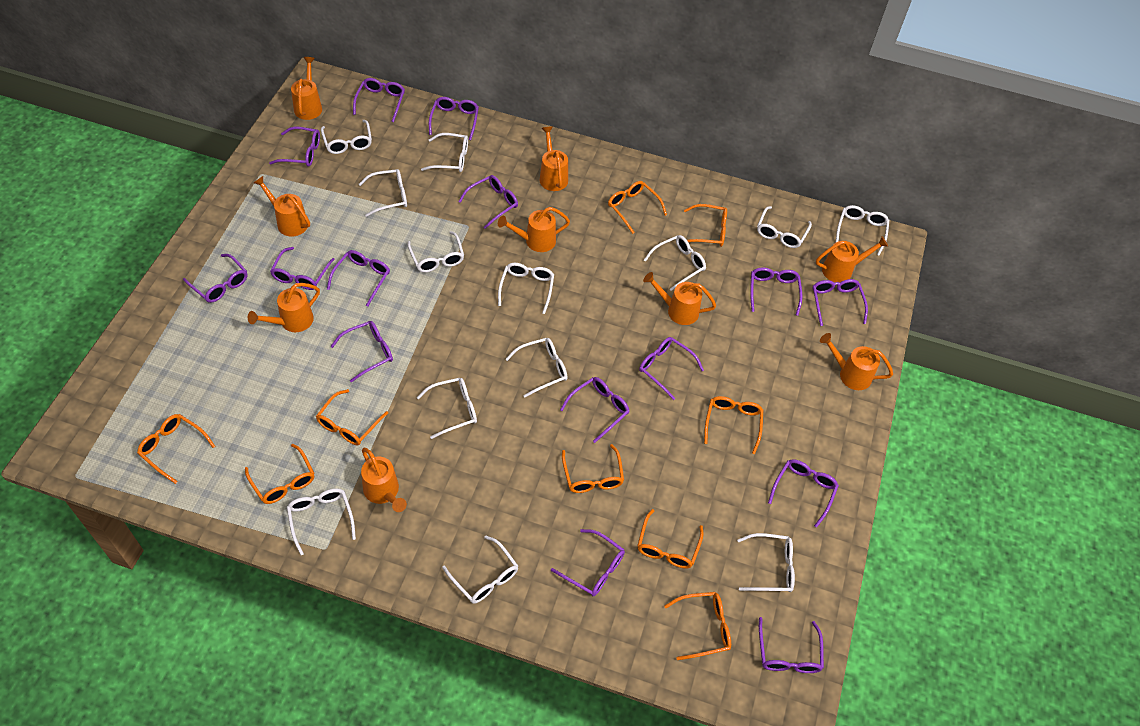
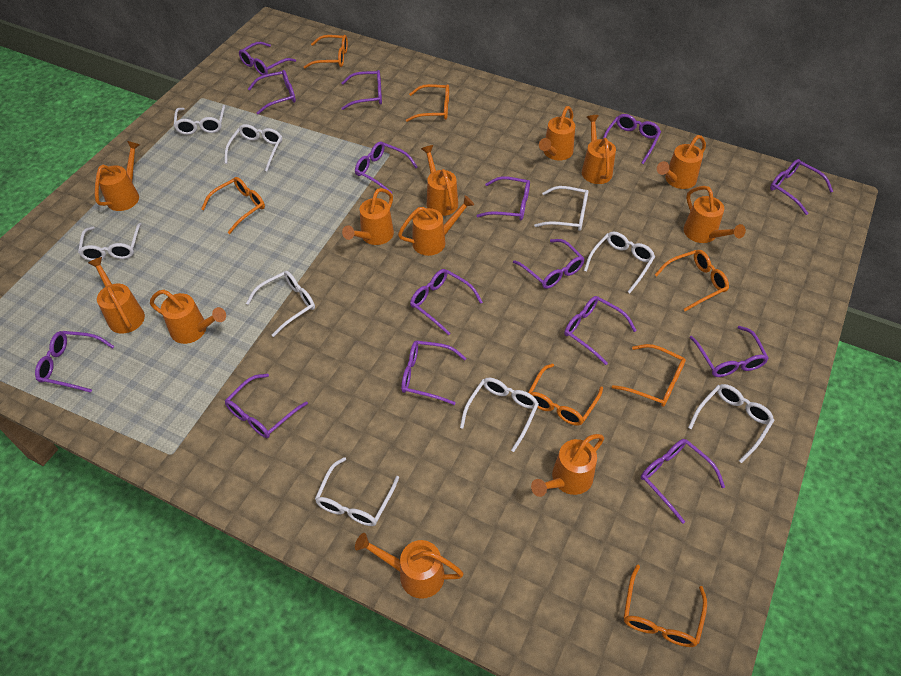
orange glasses: [137,414,215,484] [245,444,314,504] [316,389,388,445] [562,444,624,493] [608,181,667,234] [637,509,704,569] [664,592,731,660] [684,204,727,247] [704,396,763,454] = 9 -> [201,177,265,234] [304,35,348,68] [406,84,449,122] [528,363,603,426] [612,344,686,407] [624,564,707,647] [655,250,729,311] = 7
orange watering can: [248,283,320,332] [254,176,310,237] [291,57,322,120] [361,448,407,512] [498,207,570,252] [540,126,568,191] [643,272,716,325] [816,236,888,282] [820,333,893,390] = 9 -> [88,257,145,334] [95,141,140,211] [150,290,226,344] [342,188,394,245] [355,533,464,599] [398,195,474,256] [421,145,458,216] [531,434,604,497] [539,106,575,160] [582,115,616,184] [657,135,706,189] [684,186,746,243] = 12
white glasses: [287,488,356,555] [321,120,372,154] [359,169,407,217] [407,231,464,272] [417,378,477,439] [421,133,468,172] [442,536,518,604] [498,263,554,314] [506,338,568,398] [644,235,706,291] [737,533,795,592] [757,206,812,248] [835,205,890,256] = 13 -> [78,223,142,261] [174,105,226,135] [225,124,282,171] [246,271,315,337] [315,457,399,526] [460,378,539,452] [534,186,589,231] [584,231,655,293] [688,384,775,463] = 9

